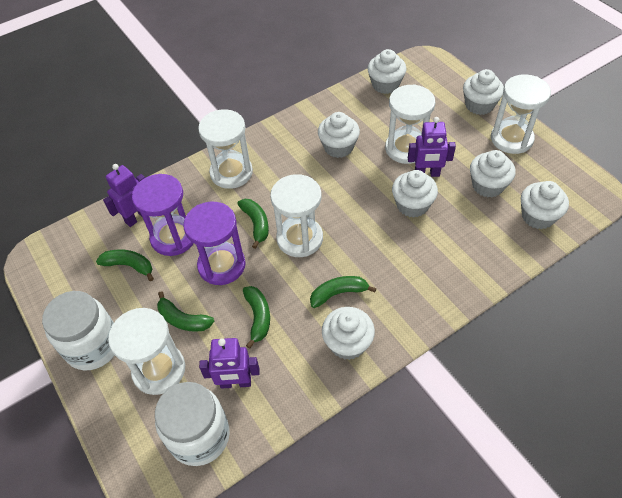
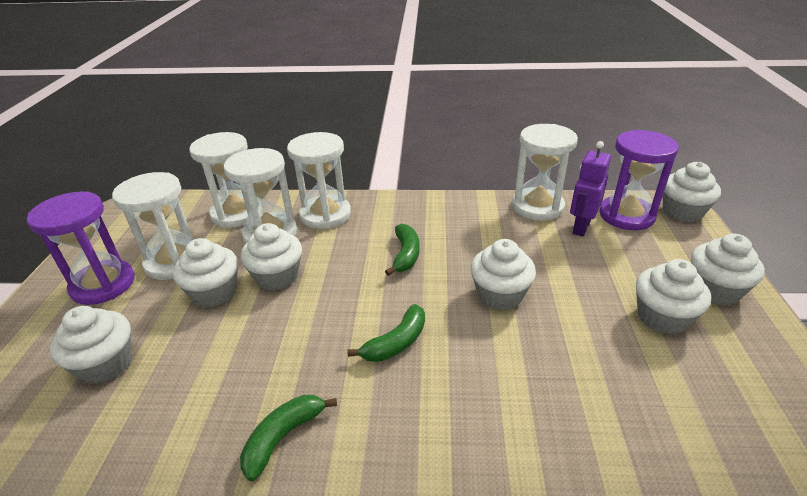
green banana: [96,249,154,281] [157,291,214,332] [237,199,269,249] [243,286,270,349] [310,276,376,308] = 5 -> [240,395,337,481] [347,304,425,362] [385,224,420,276] = 3
purple robot: [103,164,145,227] [199,338,259,389] [408,117,456,177] = 3 -> [570,141,611,237] = 1
white jar: [42,291,114,371] [155,382,230,466] = 2 -> none = 0

